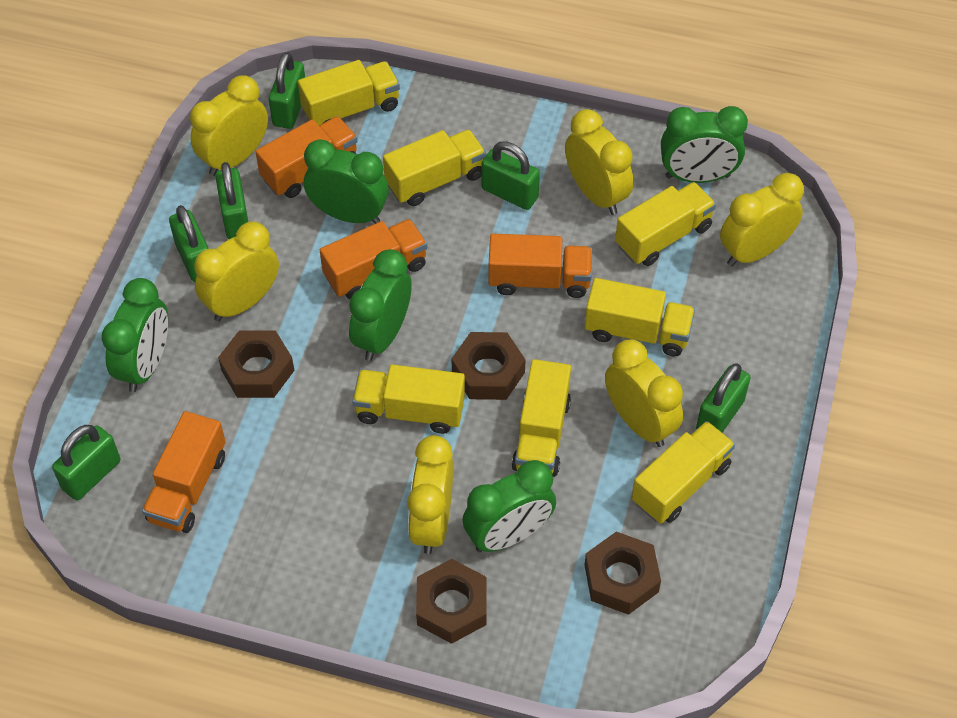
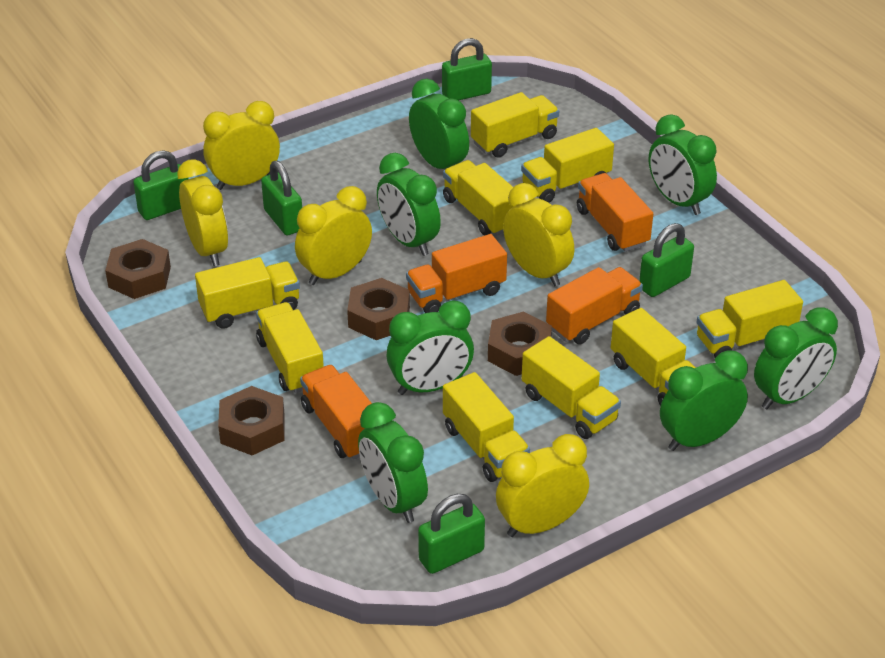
green clock: [102,278,168,392] [304,139,389,224] [349,249,412,361] [463,460,556,552] [661,106,748,183] = 5 -> [358,402,428,523] [377,153,441,256] [386,300,474,395] [409,79,469,169] [649,114,717,215] [660,350,748,451] [754,307,838,409] = 7
green padlock: [52,425,120,500] [169,205,209,283] [215,162,248,239] [269,52,305,129] [482,141,540,210] [696,363,751,433] = 6 -> [133,150,189,220] [261,161,302,235] [418,494,485,574] [442,38,492,101] [639,223,694,297] = 5
yellow clock: [190,75,268,176] [194,222,279,321] [407,435,453,554] [565,109,634,215] [605,340,683,447] [720,173,804,266] = 6 -> [177,159,228,266] [203,101,280,190] [295,186,372,285] [496,434,589,537] [503,183,574,286] = 5
yellow truck: [298,60,400,126] [352,364,465,434] [383,129,486,206] [512,359,571,477] [585,278,695,357] [615,182,716,266] [632,421,735,524] = 7 -> [195,257,300,329] [256,302,324,393] [443,160,516,236] [443,372,530,482] [471,92,559,158] [521,128,614,203] [522,336,621,439] [611,308,696,406] [697,280,803,358] = 9

